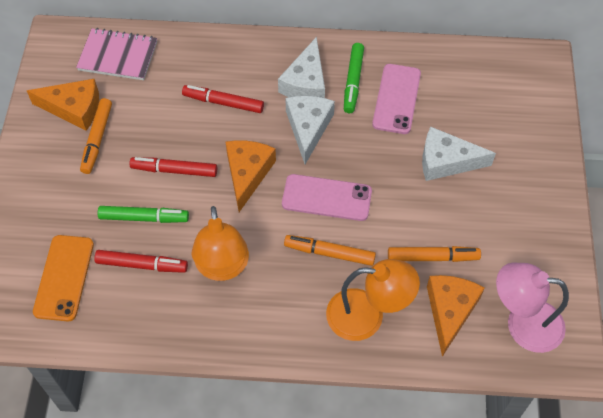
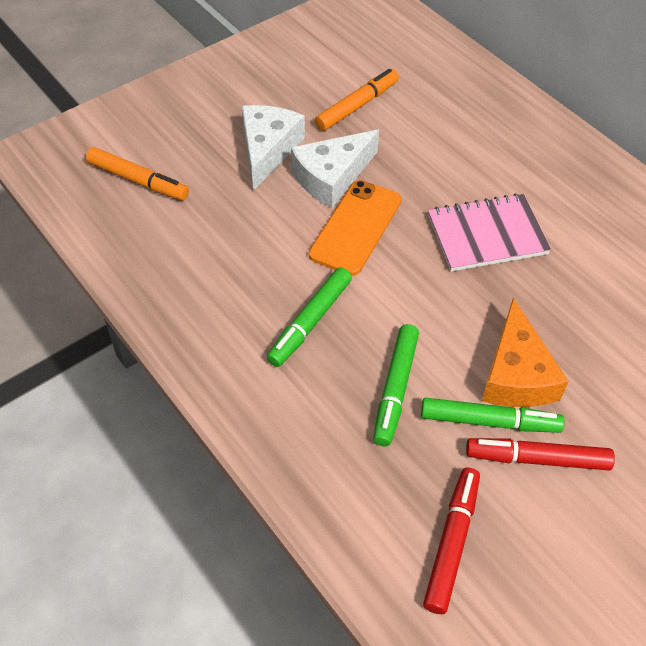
green marker: [98,206,189,223] [344,43,364,113] = 2 -> [267,267,352,367] [373,324,419,446] [421,398,564,433] = 3
orange cheese: [27,79,99,131] [226,140,276,212] [427,275,485,357] = 3 -> [482,298,569,407] = 1
orange lamp: [191,206,249,281] [326,259,420,341] = 2 -> none = 0
orange marker: [80,98,112,174] [284,235,376,266] [388,246,481,262] = 3 -> [86,147,189,200] [315,69,399,131] = 2
pink lamp: [496,262,569,353] = 1 -> none = 0
pink phone: [282,174,372,221] [372,64,421,134] = 2 -> none = 0
red marker: [94,250,188,273] [129,157,217,177] [182,85,264,113] = 3 -> [423,468,480,614] [466,438,615,471] = 2
white cheese: [278,37,325,98] [285,96,335,164] [422,127,496,181] = 3 -> [241,105,305,191] [291,129,379,208] = 2

